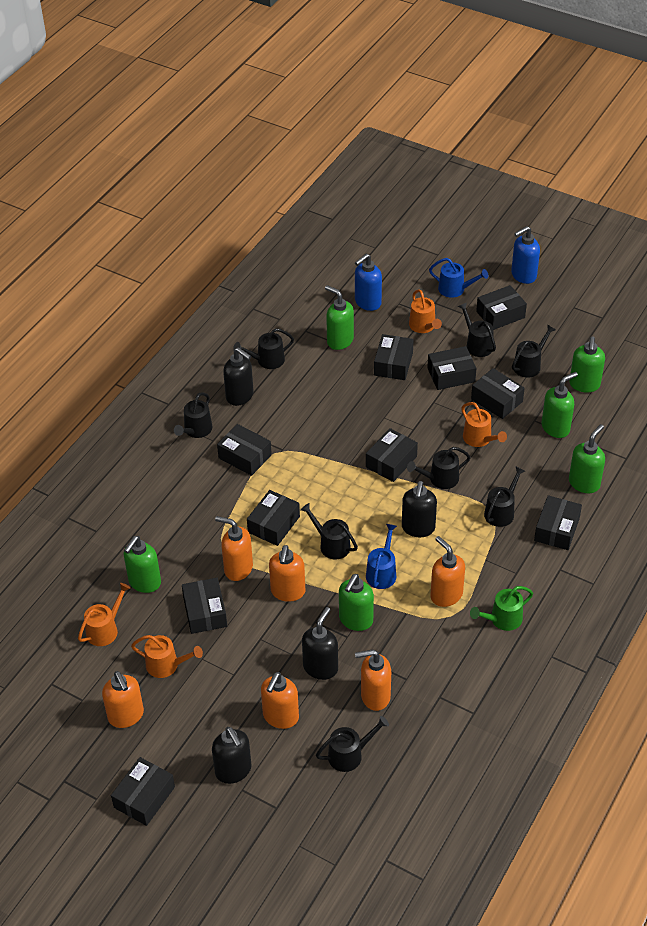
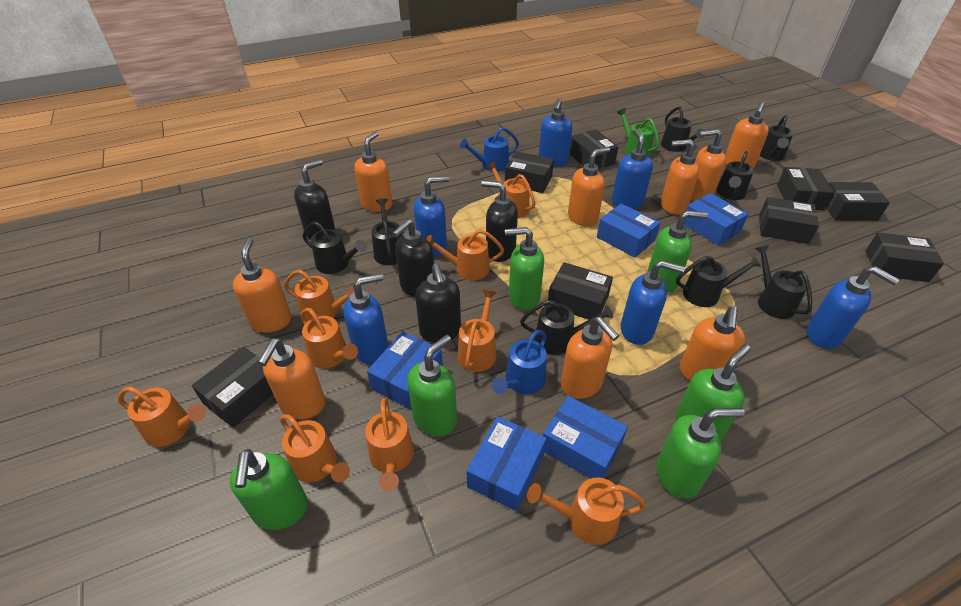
black box: [111,757,175,826] [182,578,227,634] [217,424,272,476] [247,490,300,546] [366,428,418,482] [374,334,414,380] [427,346,476,390] [471,368,525,419] [476,285,527,330] [534,495,582,550] = 10 -> [192,346,273,428] [505,151,554,193] [548,262,613,320] [569,130,618,169] [759,197,819,244] [777,167,834,210] [826,182,890,221] [865,232,944,282] = 8
blue box: none = 0 -> [367,331,443,409] [466,417,547,511] [543,396,628,479] [597,203,660,258] [684,193,748,246] = 5
blue soap dispenser: [355,254,382,311] [511,226,540,284] = 2 -> [343,273,389,364] [414,176,449,257] [539,98,572,166] [612,129,653,209] [621,260,685,345] [807,266,900,349] = 6
orange soap dispenser: [102,671,144,728] [215,516,253,581] [261,672,299,729] [269,545,305,602] [355,649,391,711] [430,536,465,607] = 6 -> [233,238,291,333] [258,338,325,419] [354,132,392,212] [561,317,619,399] [568,147,610,226] [661,139,699,215] [680,306,745,381] [691,129,726,201] [725,102,769,168] = 9
orange watering can: [78,583,131,646] [131,635,203,678] [409,290,442,333] [461,402,507,447] = 4 -> [118,386,206,447] [280,415,350,483] [284,269,354,322] [300,308,358,368] [365,398,414,491] [426,229,504,280] [458,290,497,372] [487,161,536,218] [527,477,646,545] = 9

